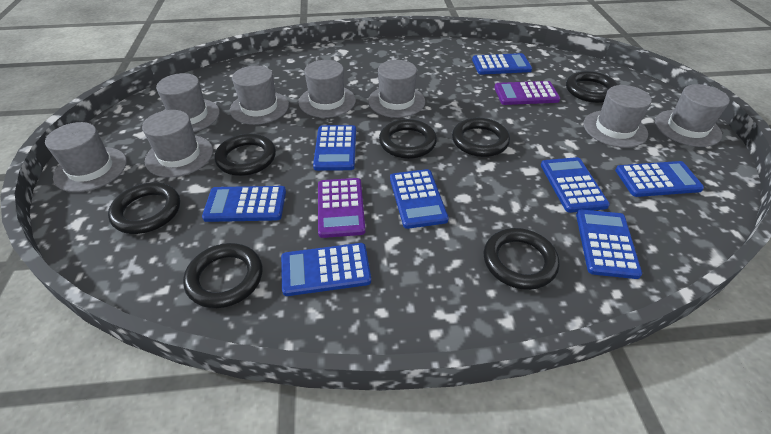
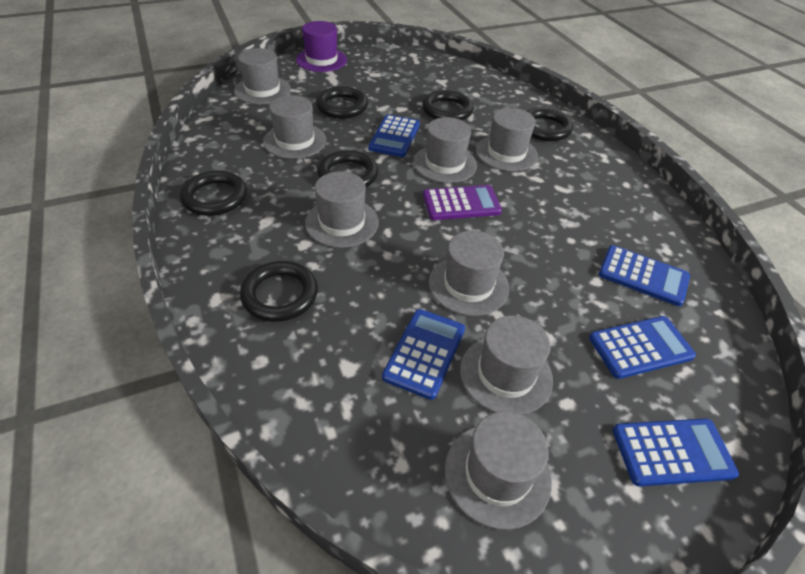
black ring: [108,182,180,234] [183,243,263,308] [214,134,276,176] [379,119,437,159] [452,118,510,157] [484,228,560,290] [566,71,618,103] = 7 -> [180,171,247,216] [240,261,318,322] [316,86,368,119] [317,150,378,187] [422,90,474,120] [527,108,573,141] = 6
blue calculator: [202,186,286,222] [281,243,371,296] [313,125,356,171] [390,169,449,229] [472,53,532,75] [541,157,610,213] [576,210,642,279] [615,161,704,197] = 8 -> [368,115,420,157] [382,309,465,400] [589,316,696,379] [599,245,690,306] [613,418,739,487] = 5
purple calculator: [318,178,366,238] [494,81,560,105] = 2 -> [423,185,502,220] = 1
purple hat: none = 0 -> [296,21,347,72] = 1

